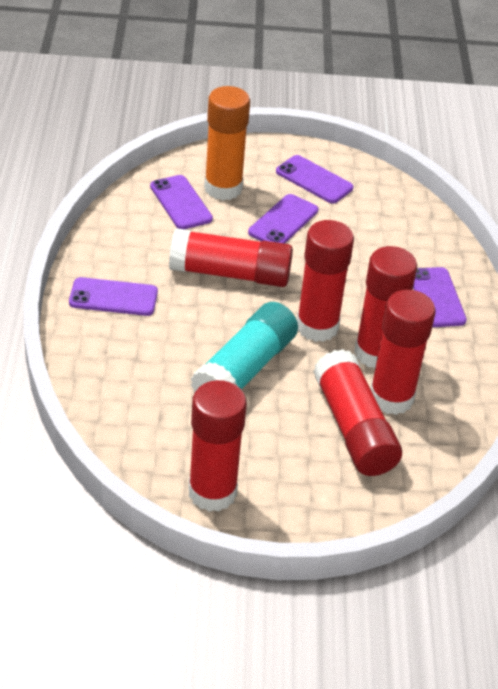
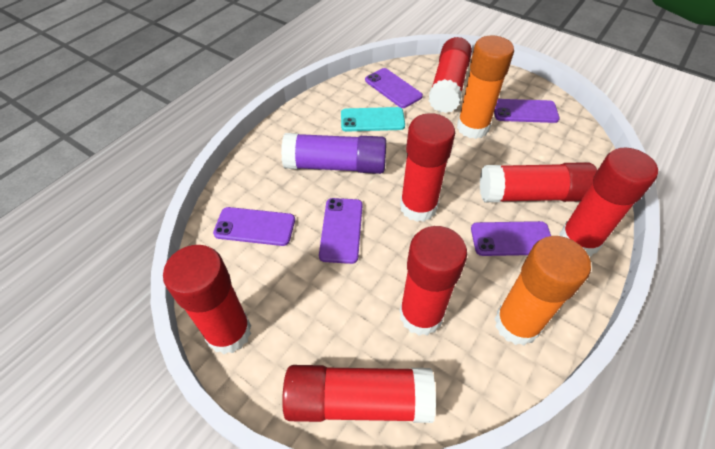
orange glue stick: [204,86,250,200] = 1 -> [457,35,514,139] [495,236,591,345] = 2
purple glue stick: none = 0 -> [281,133,386,174] = 1
red glue stick: [169,228,293,287] [188,380,247,512] [297,220,354,342] [313,349,402,476] [354,246,417,368] [370,290,436,415] = 6 -> [163,245,251,354] [282,365,436,423] [399,226,467,336] [400,113,455,222] [428,37,472,113] [480,162,597,202] [559,148,658,256] = 7
turquoise glue stick: [191,302,298,393] = 1 -> none = 0
turquoise phone: none = 0 -> [341,107,405,132] = 1

